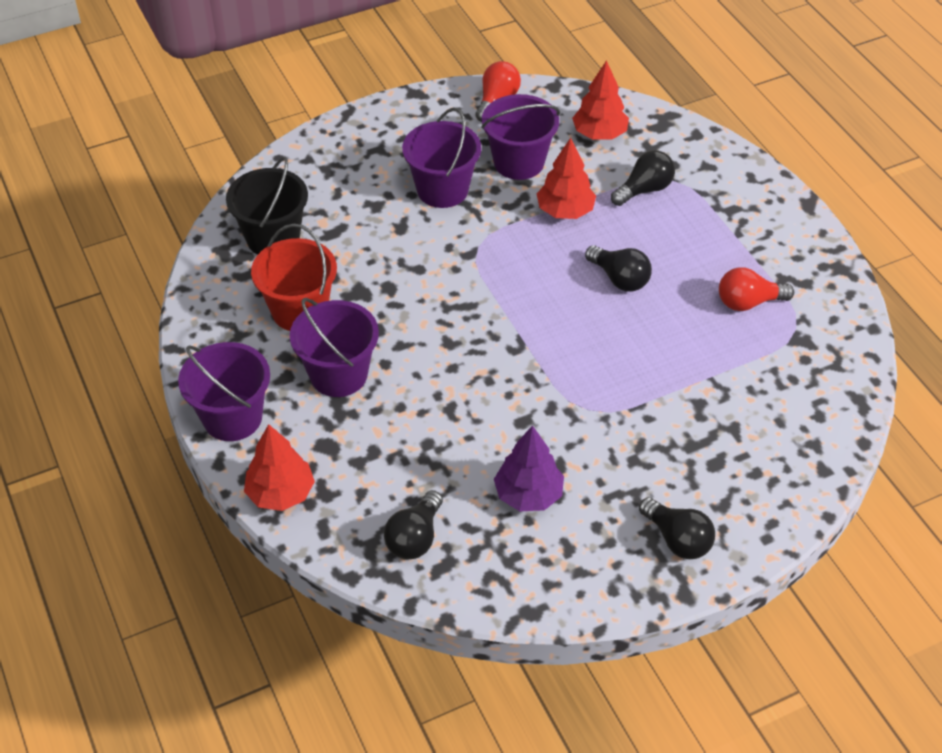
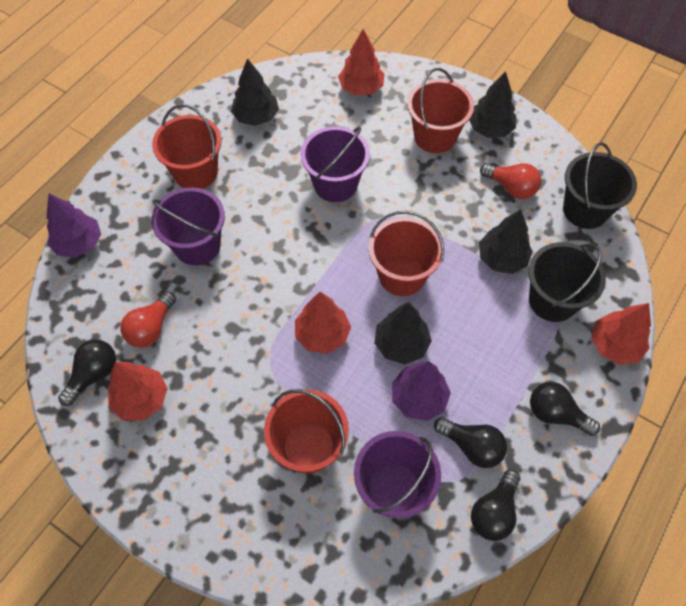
black bucket: [226,157,308,255] = 1 -> [528,242,606,322] [563,142,637,229] = 2
black tree: none = 0 -> [231,58,279,126] [374,302,432,364] [469,71,516,138] [479,209,533,274] = 4
purple bucket: [178,342,270,441] [290,298,379,397] [402,108,481,208] [481,94,560,180] = 4 -> [151,187,225,266] [301,126,370,202] [354,431,441,518] = 3
purple tree: [494,425,564,511] = 1 -> [46,193,101,258] [392,361,451,421] = 2
red bucket: [251,224,337,331] = 1 -> [152,104,222,189] [264,389,349,474] [369,211,444,296] [407,68,474,153] = 4
red tree: [244,424,315,511] [537,138,596,219] [572,60,629,140] = 3 -> [108,362,168,421] [295,292,351,354] [338,29,385,96] [591,303,651,365] = 4

